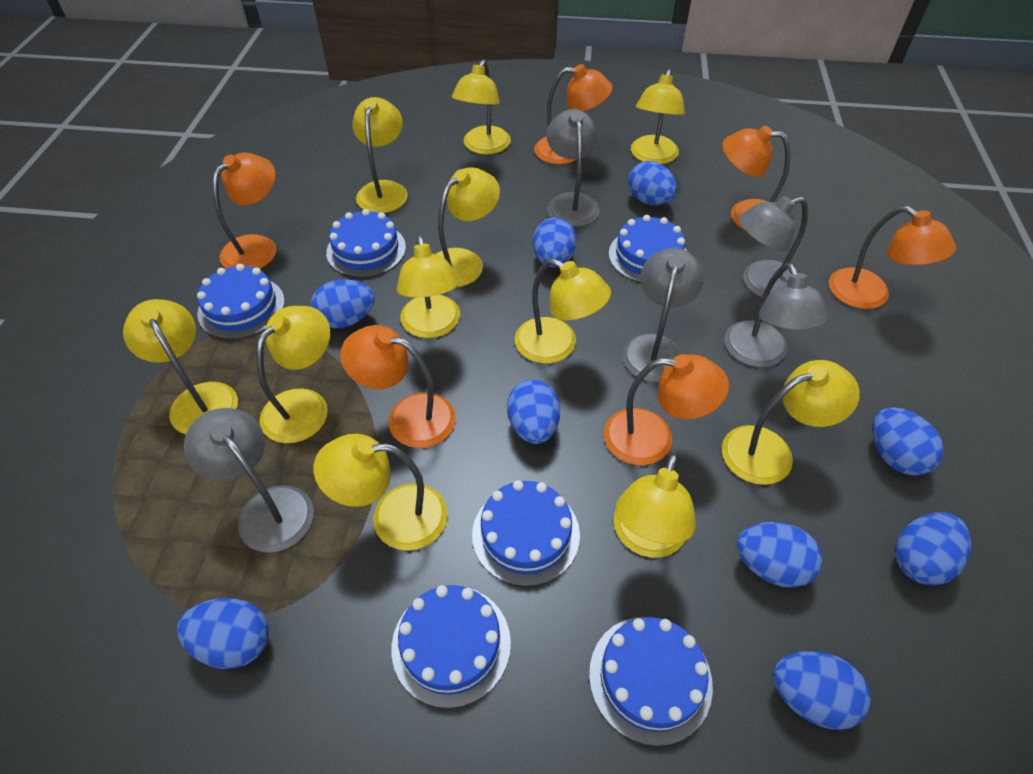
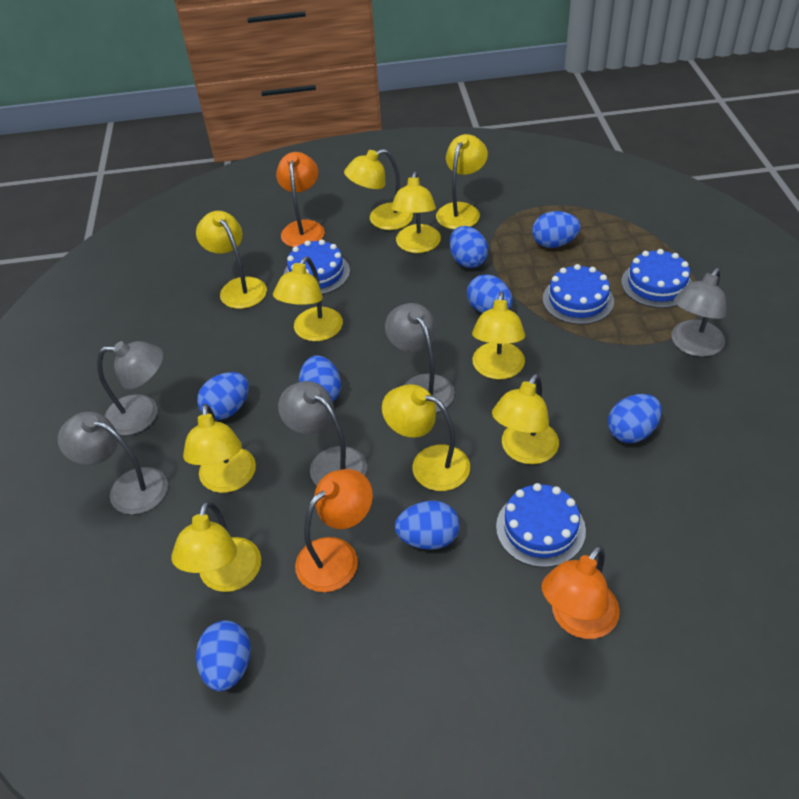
blue cake: [197,264,285,339] [326,209,406,278] [391,585,511,708] [472,480,580,586] [589,617,713,746] [609,215,687,283] = 6 -> [284,239,350,295] [496,483,586,567] [542,264,614,325] [621,249,692,308] = 4
blue egg: [177,598,269,669] [311,279,375,328] [507,380,560,444] [533,217,577,268] [628,161,677,205] [737,522,822,588] [773,651,870,730] [872,407,944,476] [895,512,971,585] = 9 -> [196,621,251,691] [197,372,249,420] [299,355,341,402] [395,501,460,550] [450,226,488,268] [467,274,512,313] [532,211,580,248] [608,394,662,443] = 8
orange lamp: [212,153,276,269] [340,325,456,448] [534,64,613,164] [604,354,729,465] [723,126,791,230] [829,206,956,309] = 6 -> [276,152,325,247] [295,469,373,592] [541,545,620,639] = 3
yellow lamp: [123,299,238,434] [256,306,330,443] [313,434,448,551] [353,97,408,213] [397,234,460,338] [435,167,500,287] [452,60,511,155] [515,259,611,364] [614,453,696,558] [631,69,685,164] [722,360,860,485] = 11 -> [171,501,261,592] [183,404,256,493] [196,211,267,309] [273,256,343,341] [344,149,413,230] [382,384,470,491] [391,171,441,253] [436,134,488,230] [472,291,525,379] [492,373,559,464] = 10

